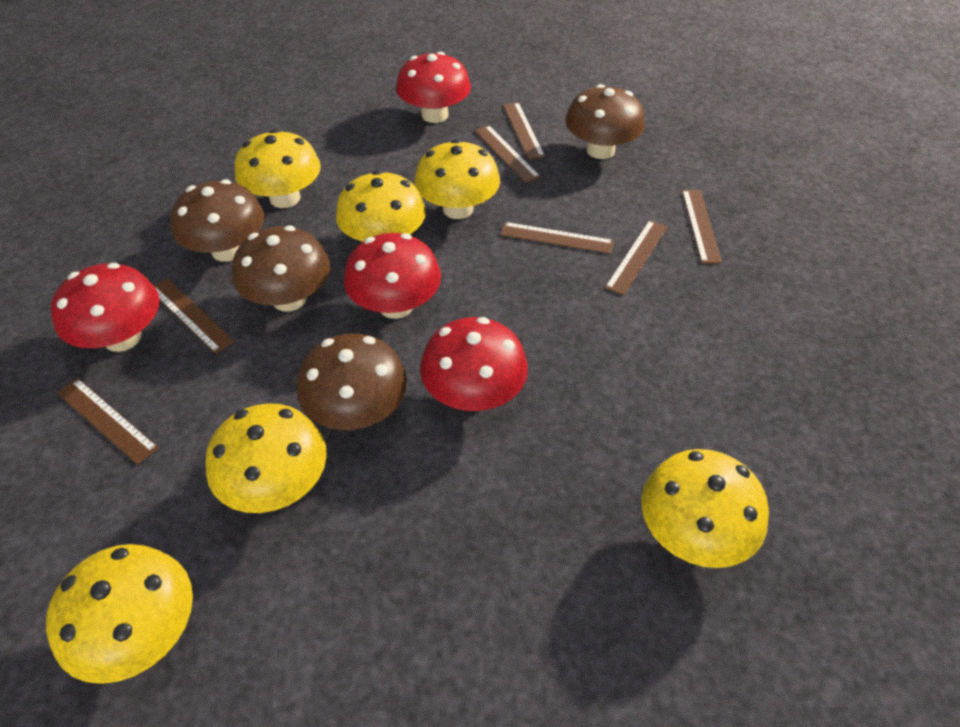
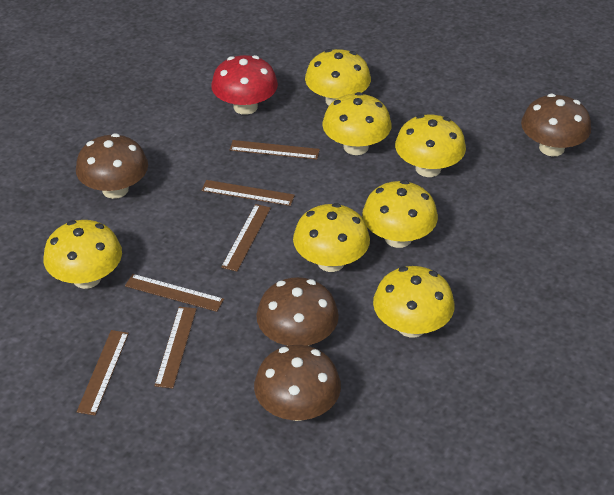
brown ruler: [57,378,159,465] [155,279,235,354] [474,125,541,183] [500,222,614,254] [503,102,545,160] [605,220,668,295] [682,190,722,263] = 7 -> [77,330,129,415] [125,274,224,312] [154,307,197,389] [202,180,295,206] [221,204,271,271] [230,140,320,160] = 6
red mushroom: [51,263,160,352] [344,233,441,319] [396,52,471,123] [420,317,528,411] = 4 -> [211,55,278,115] = 1
yellow mushroom: [46,544,193,684] [205,403,327,513] [235,129,321,208] [336,170,426,242] [415,139,500,219] [641,449,769,568] = 6 -> [43,220,122,289] [293,203,370,272] [305,49,371,106] [322,92,392,155] [362,180,438,248] [373,266,454,337] [395,114,466,177] = 7

